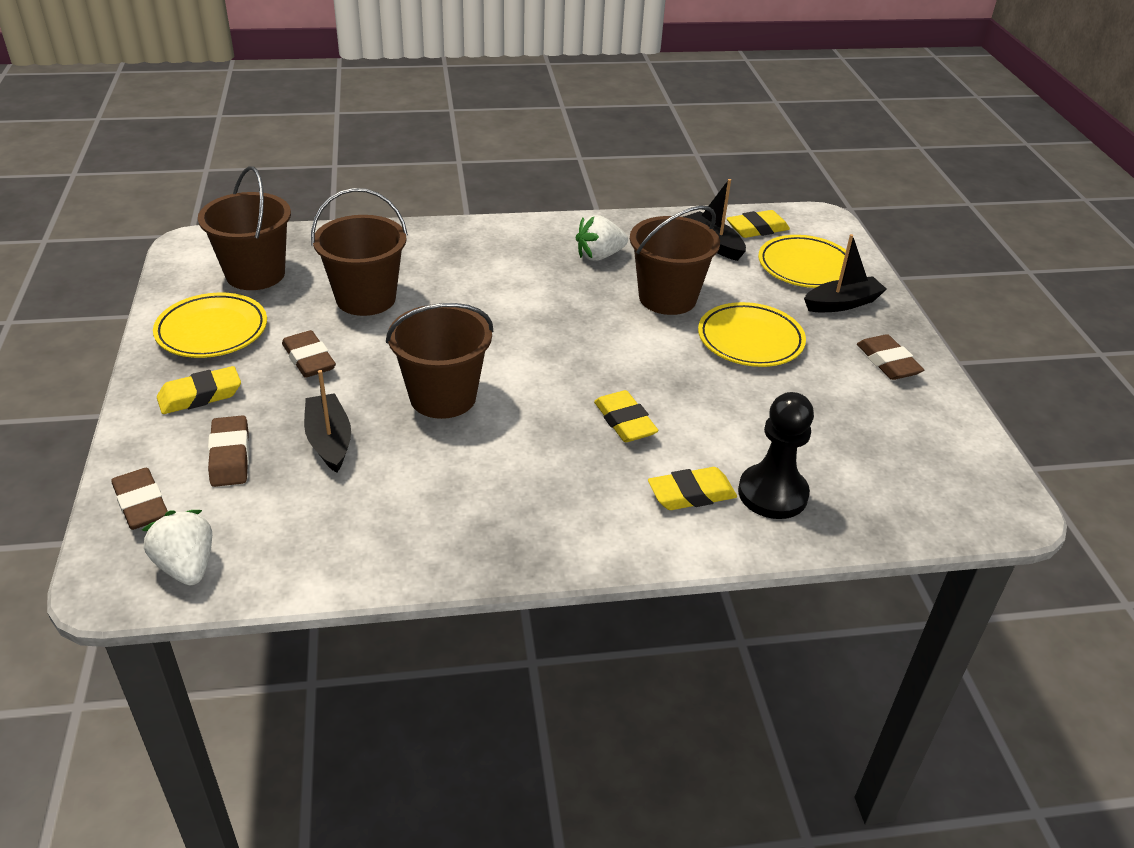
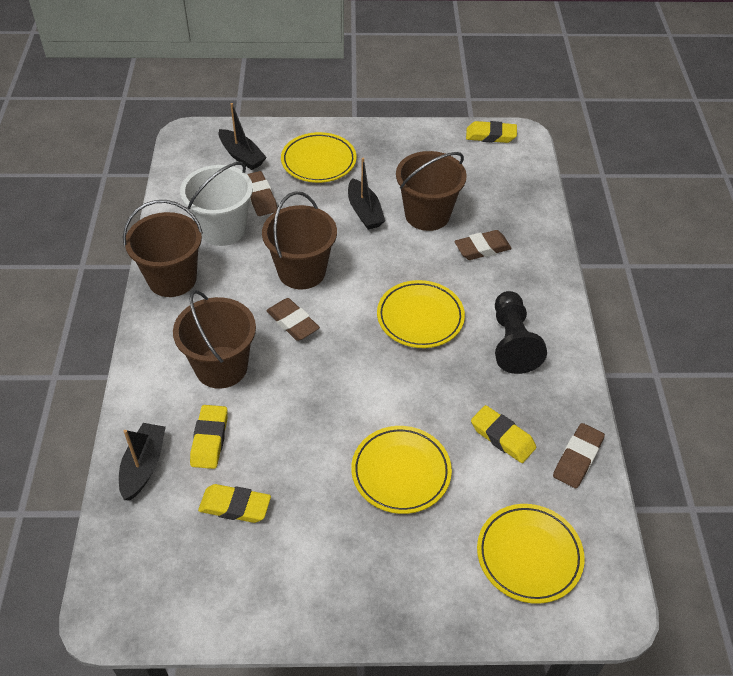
white bucket: none = 0 -> [180,162,253,246] = 1
white strawberry: [142,510,212,585] [576,215,628,261] = 2 -> none = 0
yellow plate: [153,293,267,358] [698,302,806,367] [758,235,846,288] = 3 -> [281,132,356,183] [351,426,452,514] [377,280,465,348] [477,504,585,604] = 4

